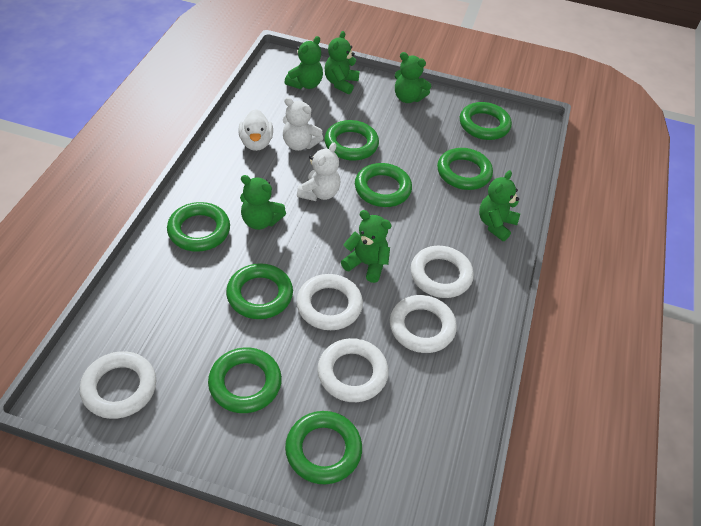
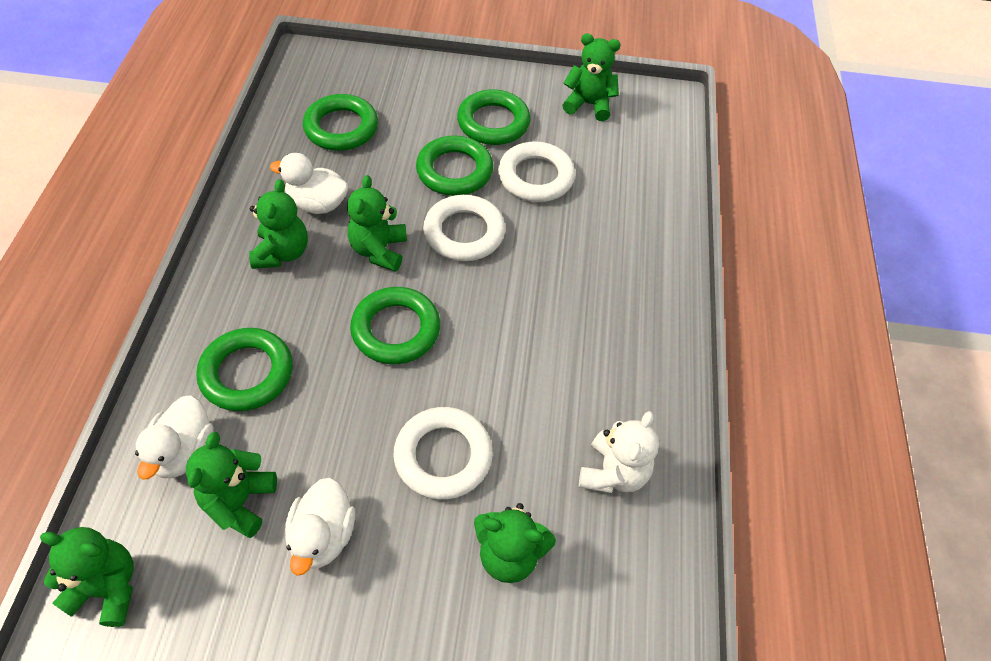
green ring: [167,202,230,252] [208,347,282,413] [226,263,293,319] [285,411,362,484] [324,120,379,161] [355,163,412,207] [437,148,493,190] [460,102,512,140] = 8 -> [196,328,293,411] [303,94,378,151] [350,287,440,364] [416,135,493,196] [457,89,531,145] = 5
white duck: [238,109,273,151] = 1 -> [135,395,214,480] [270,153,348,214] [285,478,355,576] = 3
white ring: [80,351,156,419] [296,274,363,330] [318,338,389,402] [390,295,457,353] [411,246,474,298] = 5 -> [393,407,493,500] [423,195,505,261] [498,141,575,202] = 3
white teddy bear: [283,97,323,151] [297,143,340,201] = 2 -> [579,411,659,493] = 1

